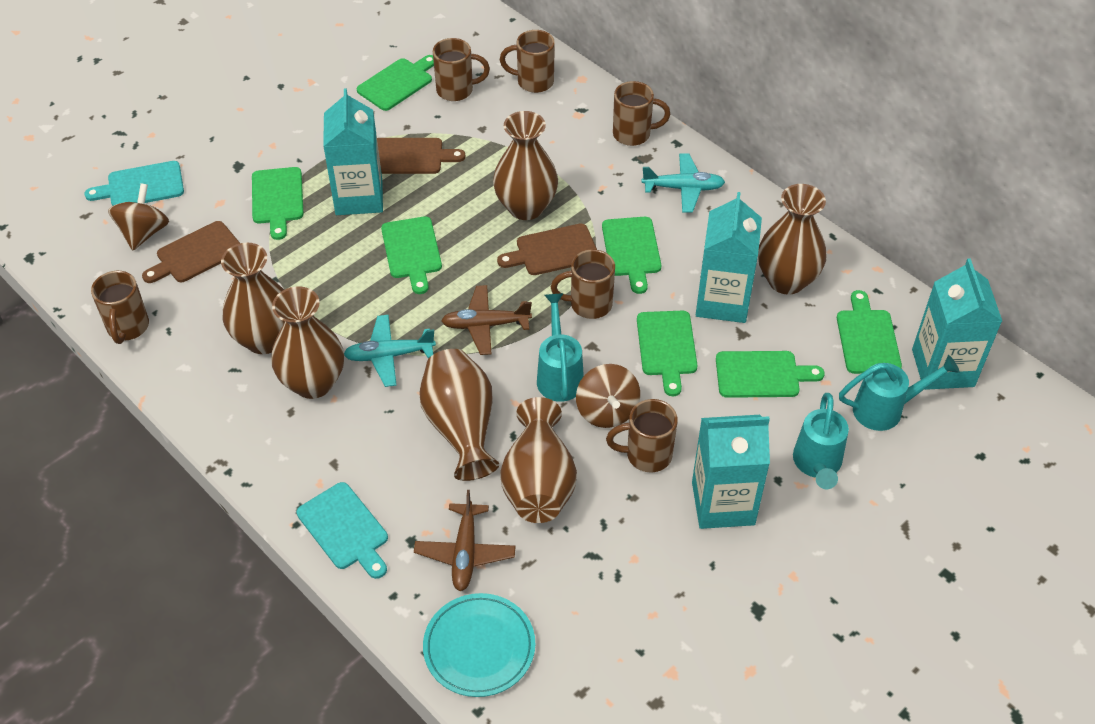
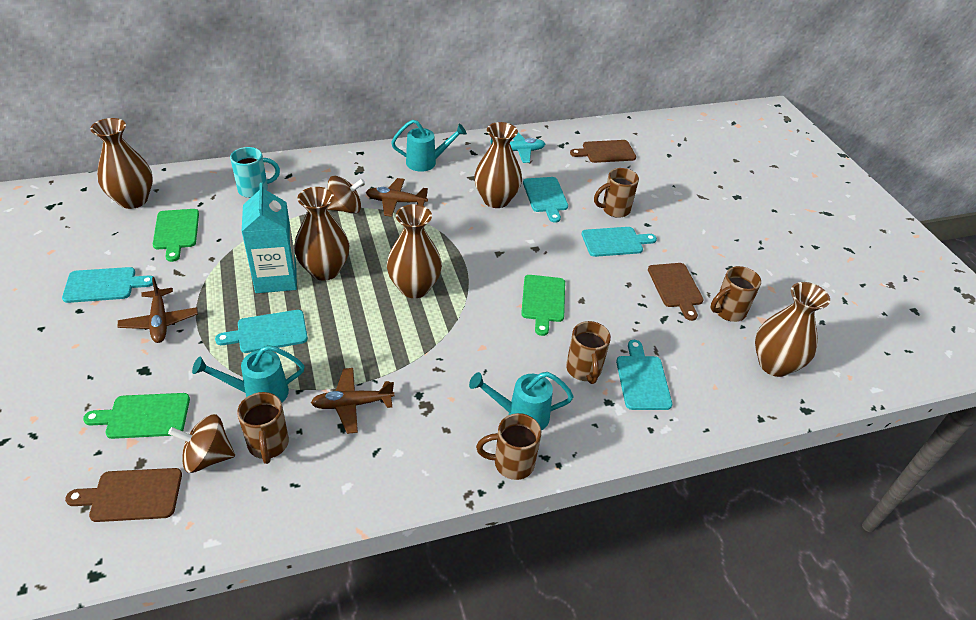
brown mug: [91,271,149,344] [433,38,490,101] [500,30,555,93] [551,249,615,319] [606,399,678,472] [613,81,670,146] = 6 -> [237,392,289,464] [476,413,541,480] [566,321,611,384] [594,168,639,218] [710,266,761,322] = 5
brown plane: [414,490,516,591] [441,285,532,355] = 2 -> [118,277,198,343] [311,368,394,434] [366,178,428,217] = 3
brown vase: [221,243,285,354] [271,287,344,399] [419,349,499,481] [493,111,558,220] [500,397,577,523] [758,184,827,295] = 6 -> [90,118,153,209] [294,187,349,281] [387,204,442,298] [474,122,522,208] [755,282,830,377] = 5
green cutting board: [252,167,303,240] [357,55,434,111] [381,216,442,294] [602,217,661,294] [637,311,698,396] [716,351,825,398] [837,290,902,374] = 7 -> [83,393,190,439] [153,209,199,262] [521,275,565,336] = 3
turquoise carton: [323,88,383,215] [692,415,770,529] [696,192,762,323] [912,258,1002,390] = 4 -> [241,183,297,293] = 1
turquoise cutting board: [84,161,184,206] [297,482,388,579] = 2 -> [62,267,153,303] [215,310,308,353] [523,177,568,223] [582,227,657,257] [616,340,672,410] = 5
turquoise mug: none = 0 -> [230,147,280,198] = 1
turquoise plane: [344,315,436,387] [642,153,725,213] = 2 -> [490,132,545,163] = 1
turquoise plate: [423,593,535,697] = 1 -> none = 0

